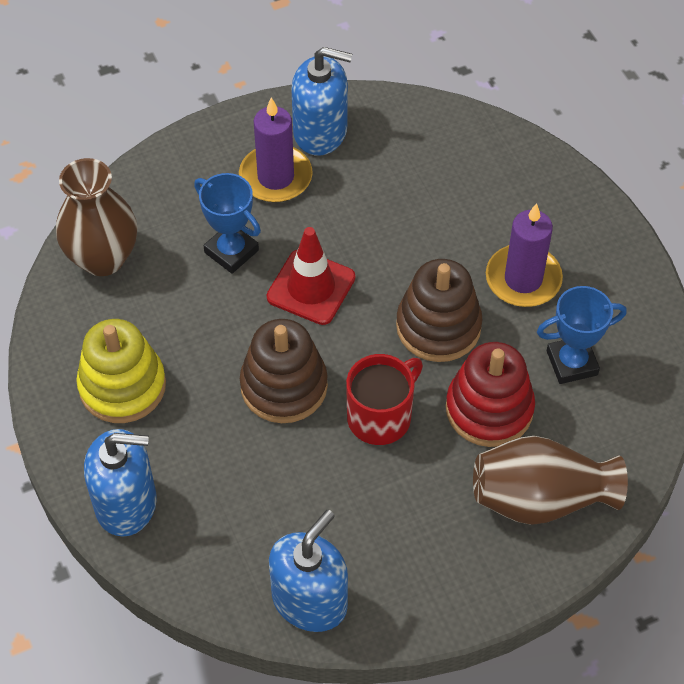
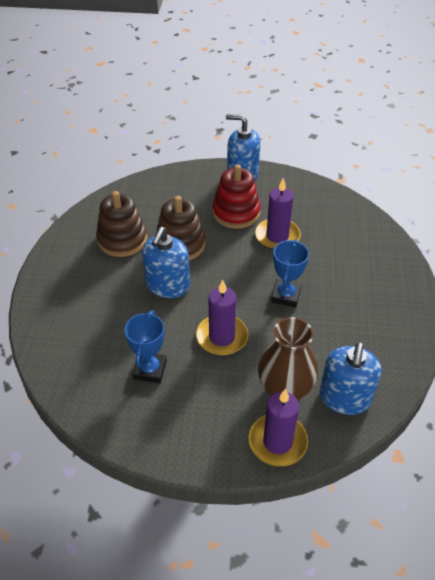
brown vase: [56,158,137,276] [473,436,628,525] = 2 -> [258,317,318,400] = 1
purple candle: [239,97,313,203] [486,203,563,307] = 2 -> [196,280,248,356] [248,389,308,467] [255,178,301,250] = 3
red mug: [346,354,423,445] = 1 -> none = 0
red traffic cone: [267,227,355,325] = 1 -> none = 0
yellow stacking toy: [76,319,166,423] = 1 -> none = 0

